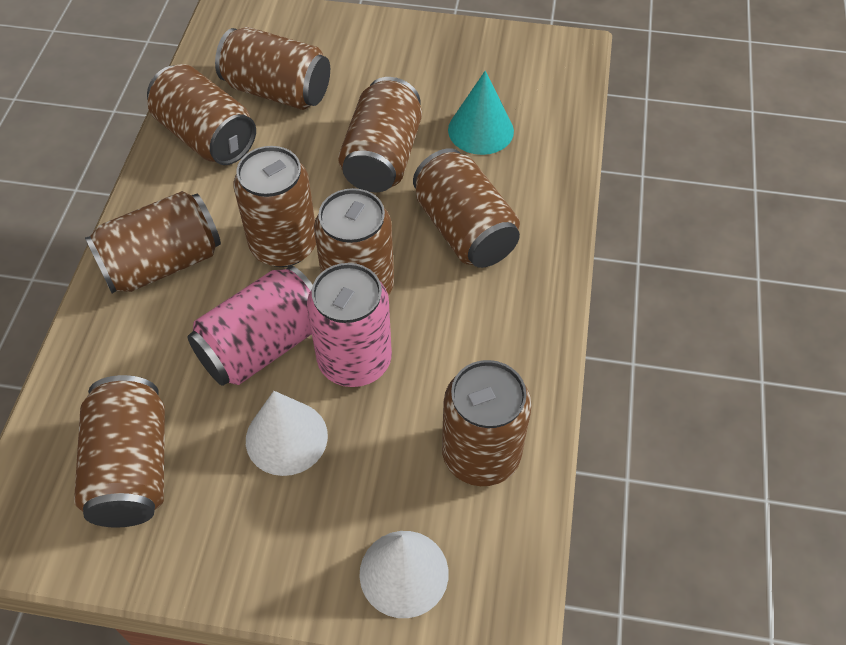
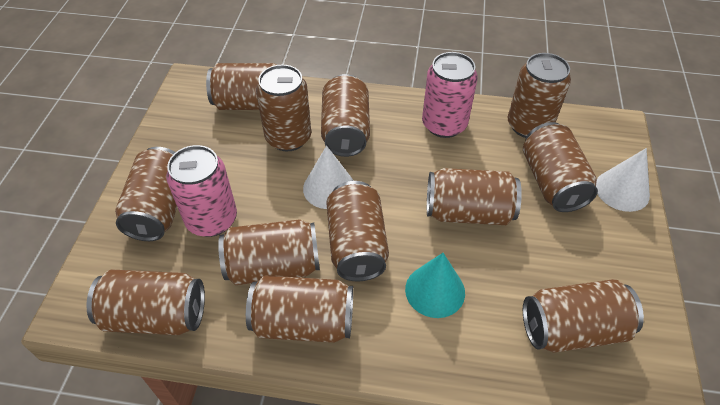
brown can: [74,375,165,528] [85,191,221,293] [147,64,256,165] [215,27,330,110] [234,146,316,267] [314,188,394,296] [338,77,422,192] [413,148,520,268] [442,360,532,486] = 9 -> [86,269,205,335] [115,147,177,241] [206,63,276,110] [218,219,320,285] [246,275,353,343] [256,65,311,151] [321,74,370,157] [326,181,389,281] [427,168,522,225] [508,53,571,138] [523,122,598,212] [523,279,644,353] = 12

